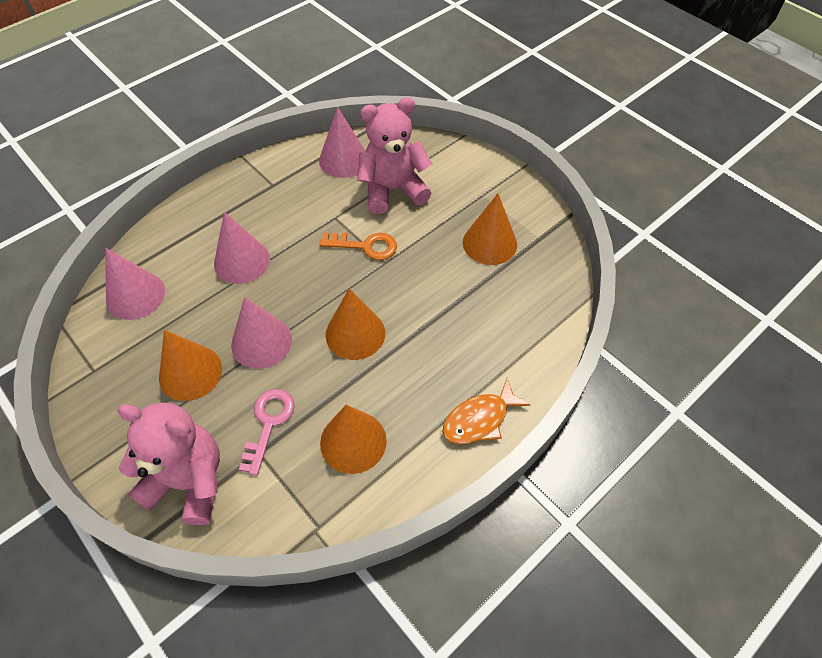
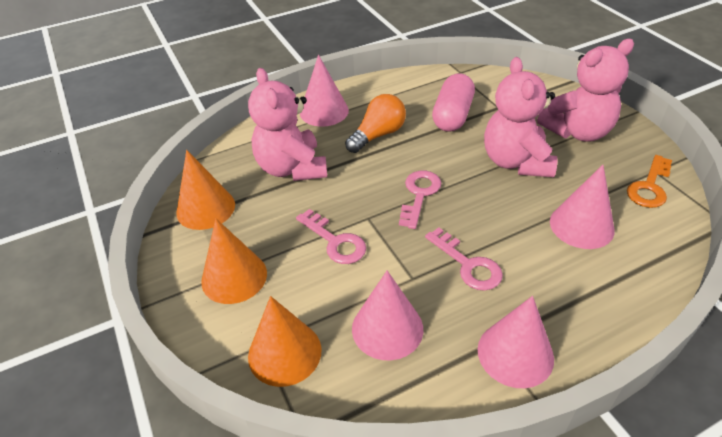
orange cone: [159,330,222,401] [320,405,387,474] [325,288,385,360] [463,194,517,265] = 4 -> [176,150,235,230] [201,219,267,304] [248,296,322,387] = 3
orange fish: [443,378,530,444] = 1 -> none = 0
orange light bulb: none = 0 -> [345,94,406,153] = 1
pink capsule: none = 0 -> [432,73,475,132] = 1
pink key: [239,389,295,476] = 1 -> [296,209,366,264] [399,171,441,229] [425,227,503,291] = 3
pink teddy bear: [117,403,220,525] [357,97,432,214] = 2 -> [248,68,327,181] [484,57,558,177] [537,39,634,142] = 3

